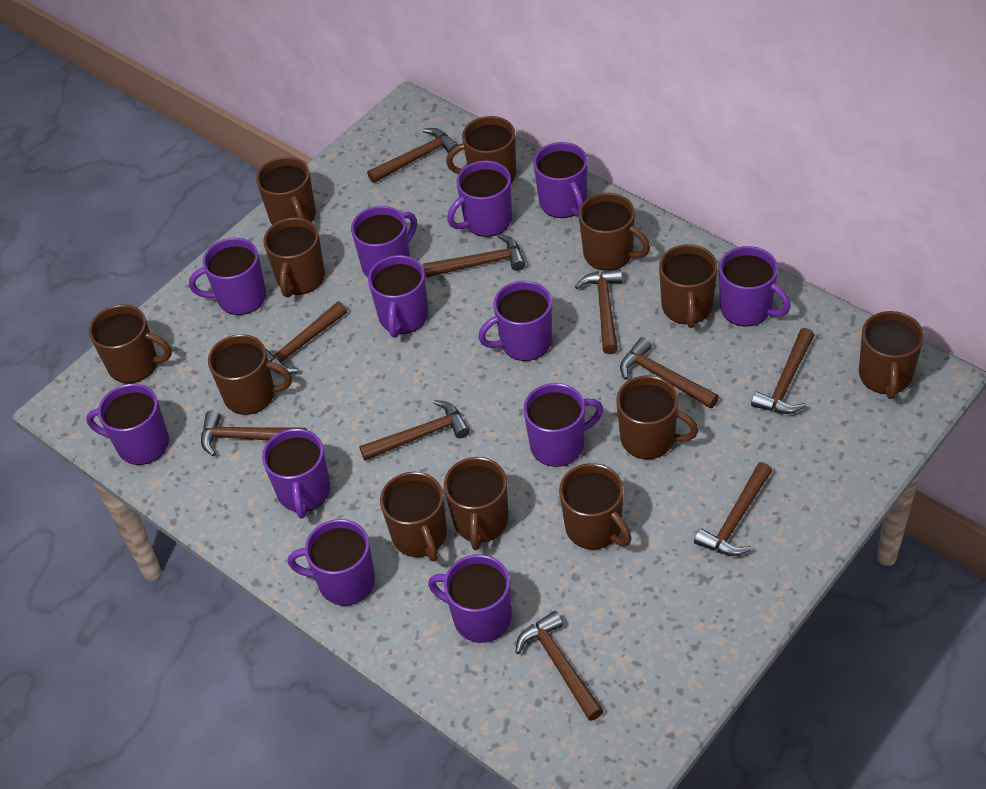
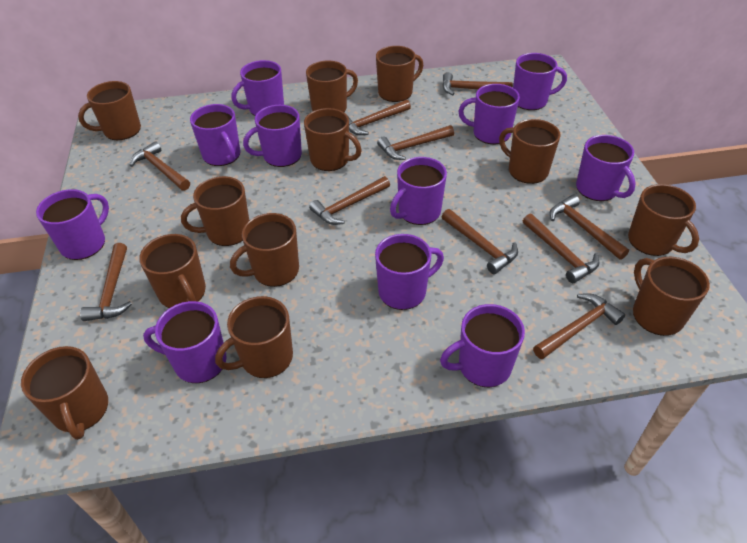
purple mug: [86,384,169,465] [189,238,266,315] [262,428,330,519] [288,519,375,606] [351,206,417,277] [368,255,428,338] [428,554,511,643] [447,161,512,237] [478,281,552,361] [523,383,603,467] [533,142,588,218] [719,246,791,327] = 12 -> [36,189,109,260] [143,301,227,383] [190,104,241,166] [231,60,284,116] [243,105,302,167] [375,234,444,310] [390,157,447,225] [440,304,525,387] [458,84,520,144] [513,53,567,110] [576,135,636,201] = 11

